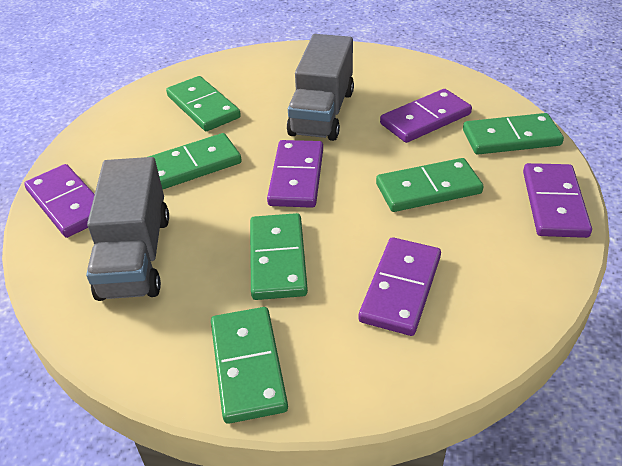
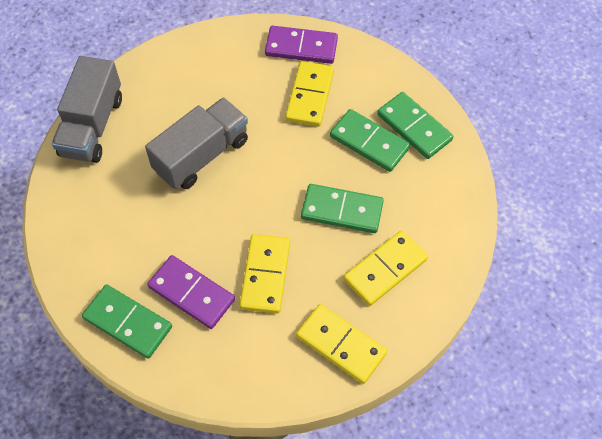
green domino: [149,133,242,189] [166,76,241,131] [211,307,288,424] [250,213,308,300] [376,158,484,212] [463,113,564,154] = 6 -> [82,285,172,359] [301,184,384,233] [330,109,410,172] [377,92,454,159] = 4
purple domino: [24,164,95,238] [267,140,323,208] [359,237,441,336] [380,89,472,143] [523,163,592,238] = 5 -> [147,255,235,329] [265,26,338,64] = 2
yellow domino: none = 0 -> [239,234,290,314] [285,61,334,127] [296,304,387,384] [343,231,428,306] = 4

